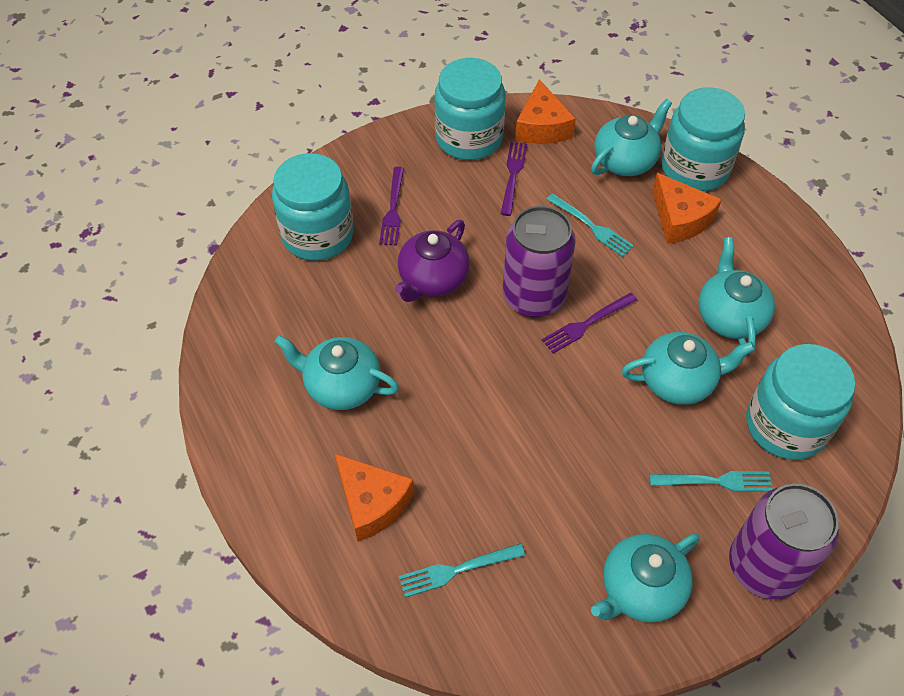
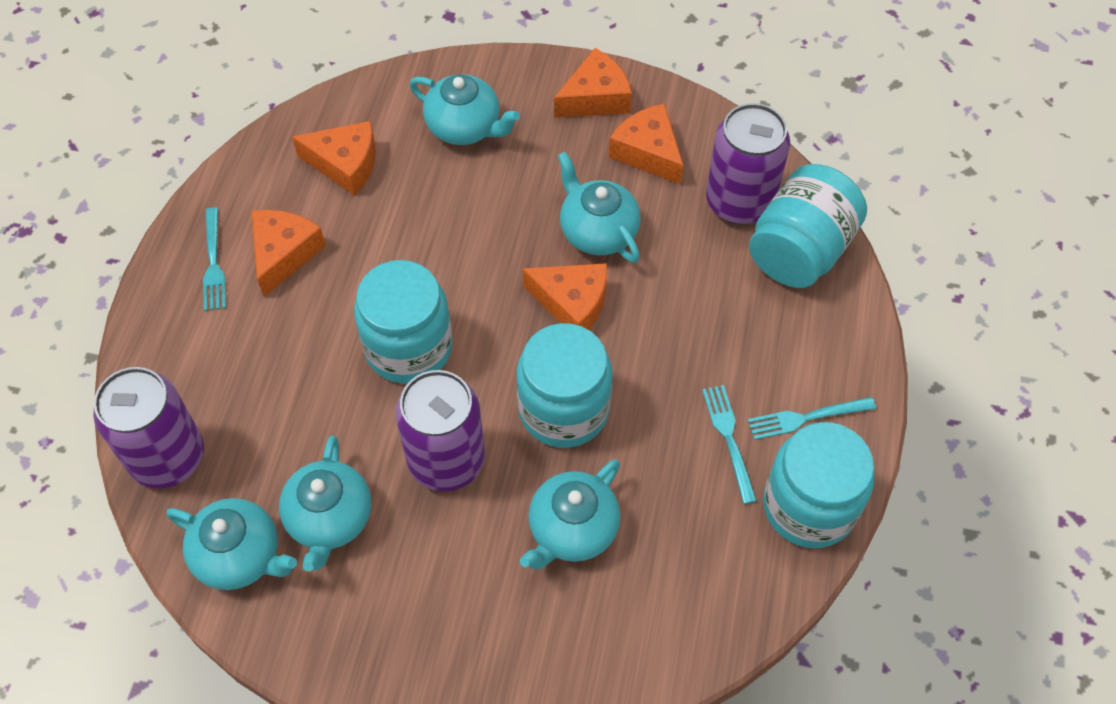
orange cheese: [335,453,414,542] [515,79,576,144] [652,173,722,244] = 3 -> [252,210,326,297] [292,121,376,196] [522,263,607,330] [554,48,632,118] [609,104,683,184] = 5
purple can: [503,206,576,317] [729,484,839,599] = 2 -> [93,367,204,489] [395,370,485,492] [706,103,790,225] = 3
purple fork: [379,167,404,246] [501,142,527,216] [542,293,637,353] = 3 -> none = 0
purple teapot: [395,220,470,302] = 1 -> none = 0

